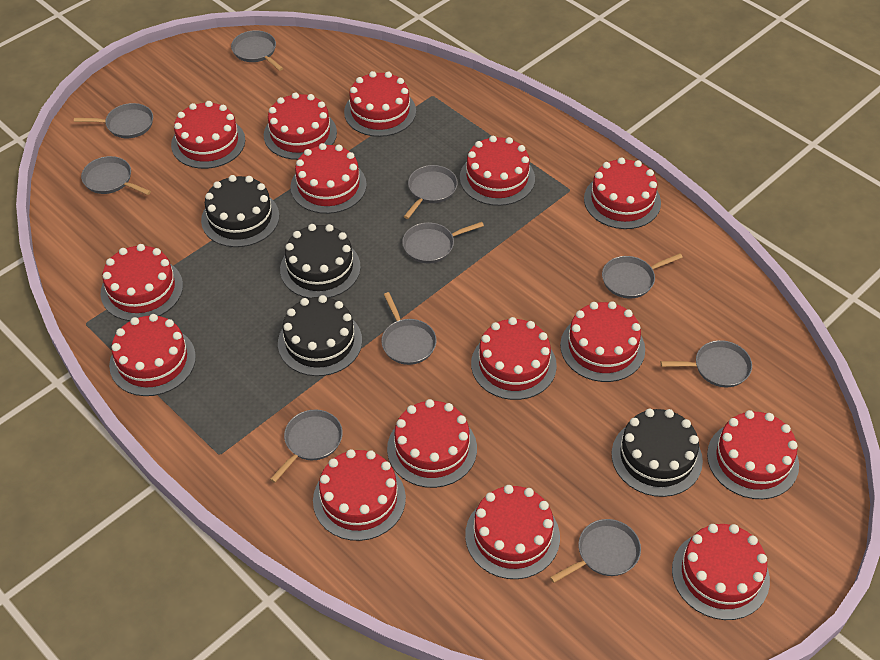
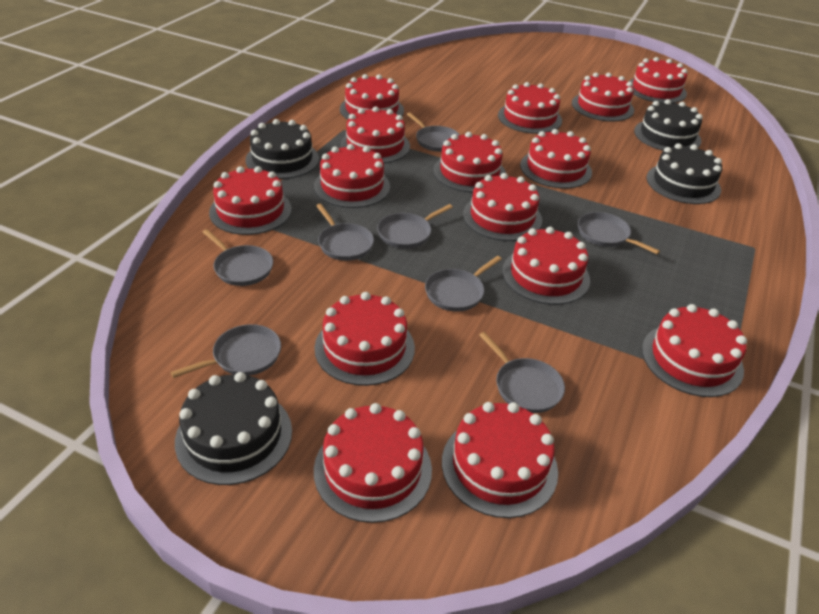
grey pan: [74,103,153,138] [81,156,151,195] [231,30,283,71] [270,410,343,483] [381,292,437,365] [402,222,484,263] [404,165,458,219] [550,519,641,583] [602,253,683,299] [661,340,752,387] = 10 -> [171,324,281,378] [203,229,273,286] [316,204,374,261] [377,204,453,249] [407,112,460,152] [425,256,502,312] [479,332,565,413] [578,212,660,254] = 8

